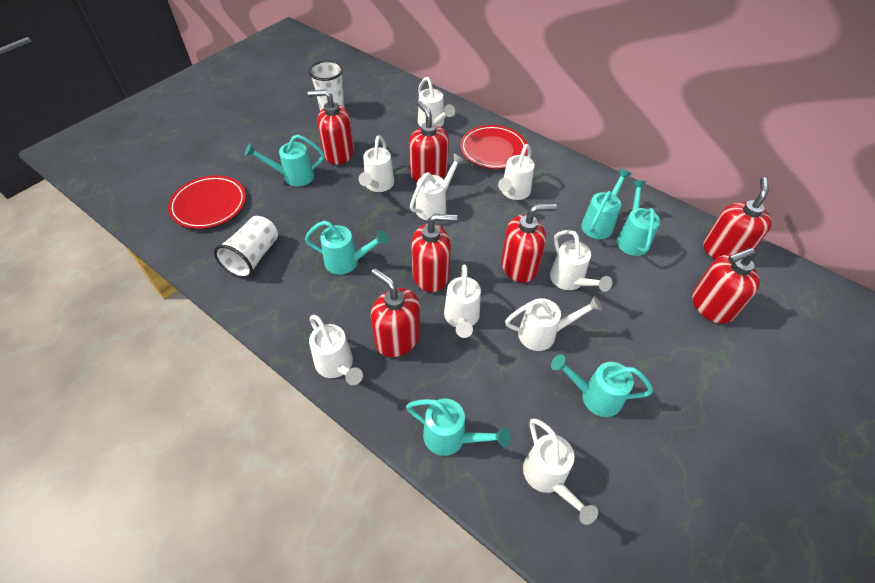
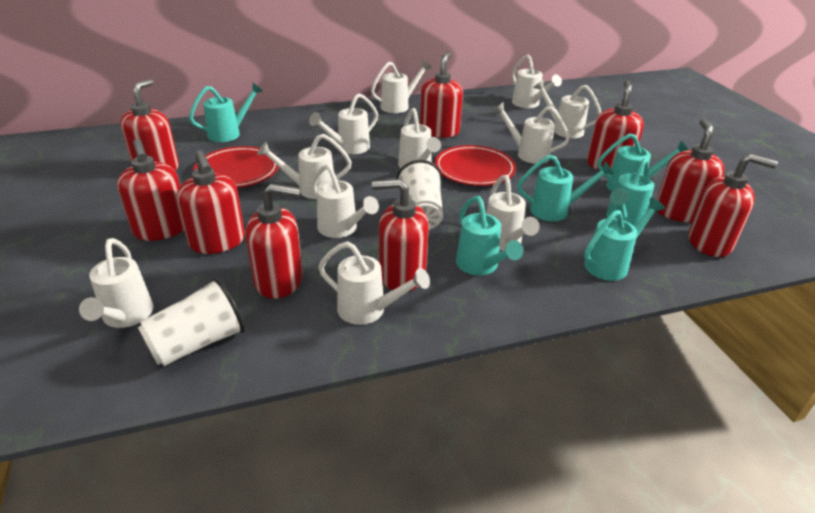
red soap dispenser: [308,89,354,165] [371,269,420,357] [409,101,449,182] [411,214,457,292] [501,204,557,283] [692,248,760,324] [703,177,772,259] = 7 -> [117,139,185,241] [120,79,179,171] [177,150,245,254] [246,184,303,299] [372,179,429,291] [420,52,463,138] [587,80,644,170] [656,119,725,222] [688,153,778,257] = 9
white watering can: [309,315,363,385] [359,136,394,192] [410,153,464,221] [418,77,455,127] [444,265,481,338] [498,144,534,200] [505,296,602,351] [523,419,598,525] [550,230,612,292] = 9 -> [79,238,154,328] [257,134,352,199] [309,93,378,154] [312,164,379,238] [318,241,430,325] [371,60,432,113] [398,108,441,168] [486,175,540,251] [493,102,570,164] [512,55,562,108] [533,80,601,138] = 11

